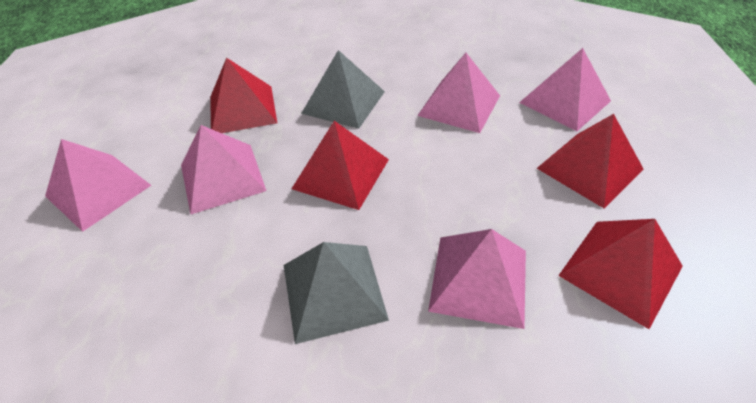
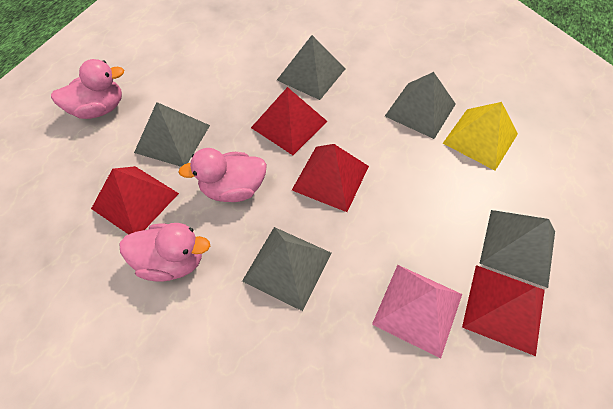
grey pyramid: [284,242,389,344] [301,50,385,129] = 2 -> [134,102,210,167] [242,227,331,311] [277,35,345,100] [385,72,456,139] [479,210,555,288] = 5
pink duck: none = 0 -> [51,59,124,119] [119,223,210,282] [179,148,267,202] = 3
pink pyramid: [45,139,151,232] [181,125,266,215] [417,53,500,133] [428,229,526,329] [519,48,611,131] = 5 -> [372,265,462,359] = 1
yellow pyramid: none = 0 -> [443,102,518,171] = 1

